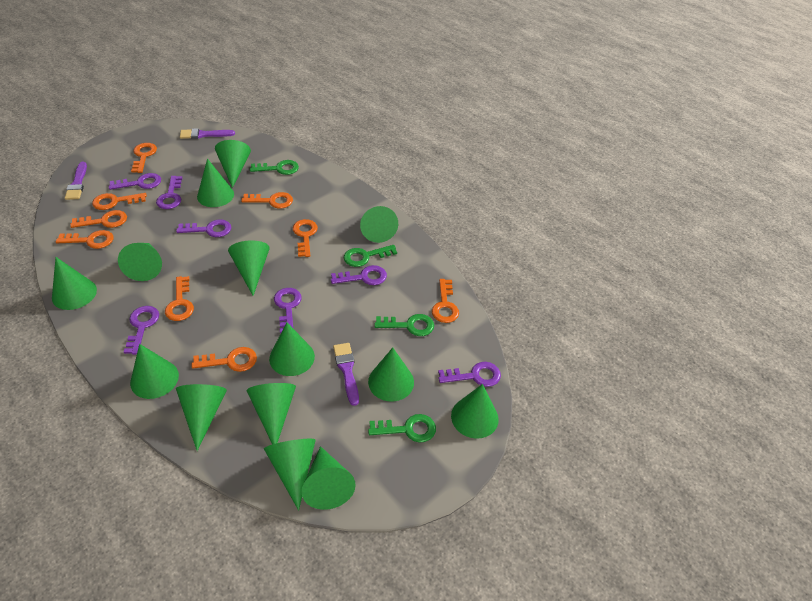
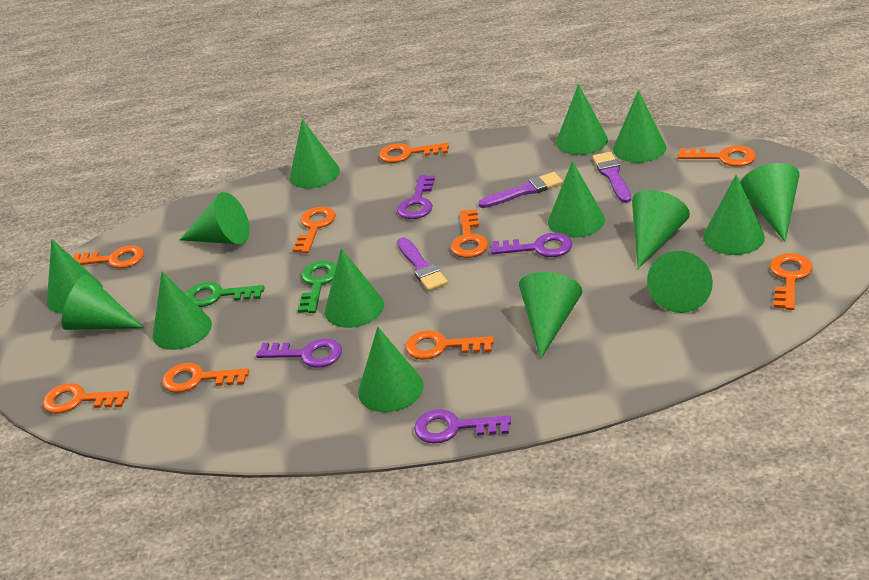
green cone: [52,257,97,310] [118,243,162,281] [130,344,179,399] [176,384,227,451] [197,159,234,207] [215,140,251,188] [228,241,270,296] [246,383,296,444] [264,439,316,511] [269,323,315,376] [302,446,356,510] [360,206,398,243] [368,347,414,401] [451,384,499,439] = 14 -> [47,239,103,313] [62,275,144,330] [153,272,212,350] [180,192,249,244] [290,119,340,188] [325,248,384,328] [358,327,423,412] [519,272,582,359] [548,161,605,238] [556,84,608,155] [613,90,667,163] [632,190,690,269] [647,251,713,313] [703,175,765,255] [740,163,800,242] = 15
green key: [250,160,299,175] [343,245,397,267] [368,414,436,443] [375,314,434,336] = 4 -> [186,282,265,307] [298,260,336,313] = 2
purple key: [109,173,161,190] [124,306,159,355] [156,176,182,209] [176,219,231,237] [274,288,302,333] [331,265,387,285] [438,362,501,387] = 7 -> [256,338,342,368] [397,175,435,219] [414,409,511,444] [491,233,572,257] = 4

